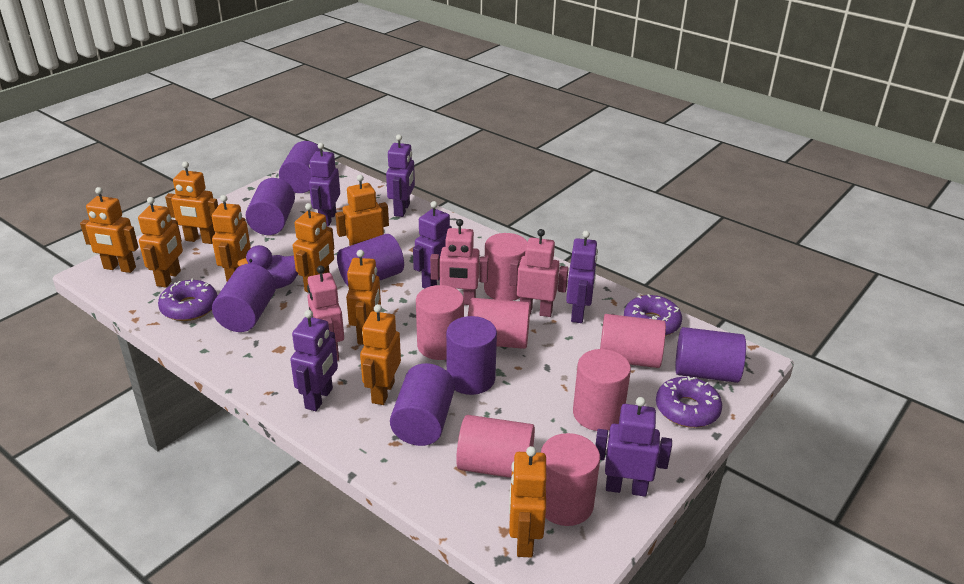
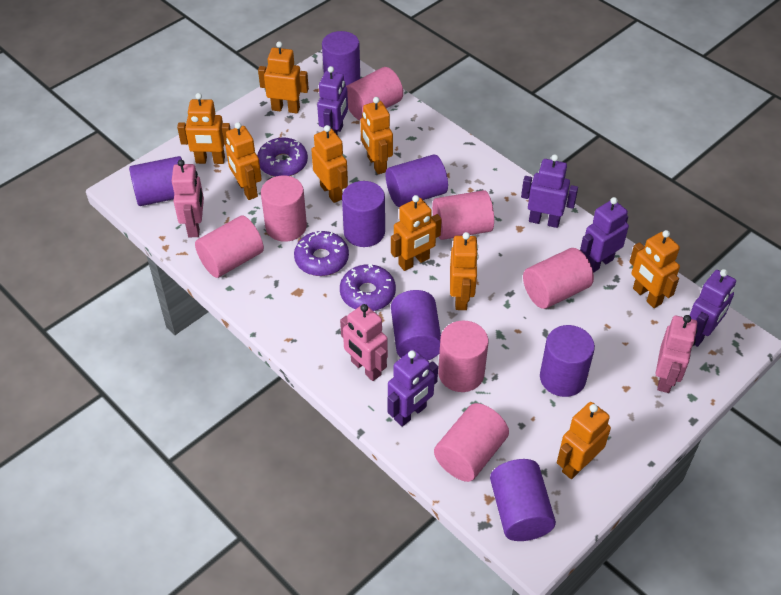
purple duck: [237,245,298,289] = 1 -> none = 0
purple robot: [290,310,338,411] [309,143,340,226] [386,135,415,217] [413,201,452,289] [566,231,598,323] [595,397,672,497] = 6 -> [317,66,348,135] [387,349,438,427] [521,154,578,228] [580,197,629,273] [689,269,736,347] = 5

